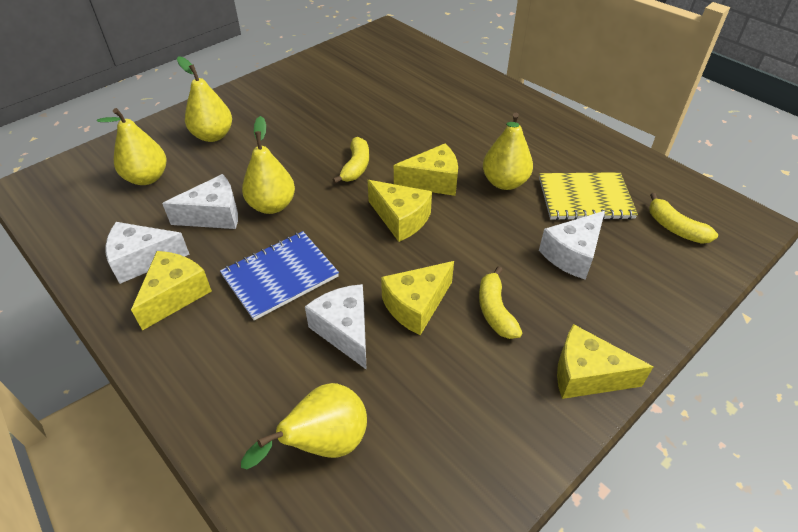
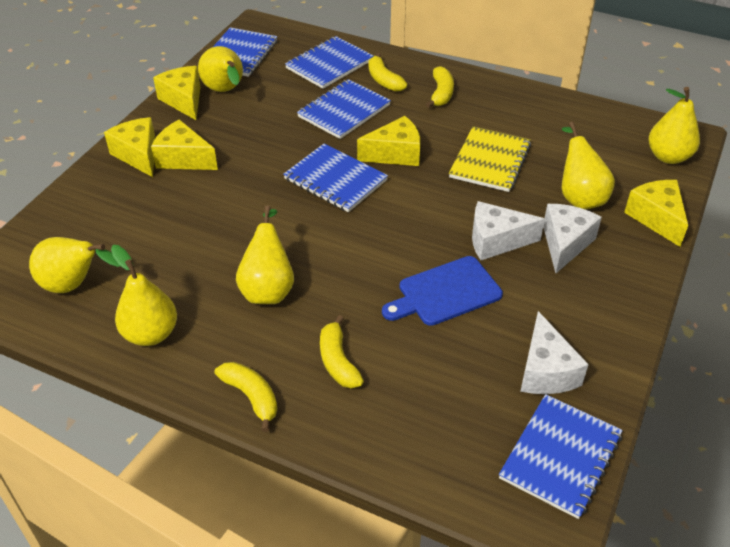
blue cutting board: none = 0 -> [382,256,503,326] = 1
blue notebook: [220,231,339,320] = 1 -> [213,27,277,77] [283,144,388,212] [285,36,374,89] [297,79,391,139] [499,394,623,519] = 5
white cheese: [105,222,189,284] [162,174,238,229] [305,284,367,370] [539,211,605,280] = 4 -> [472,201,545,260] [520,311,589,394] [543,204,602,273] = 3
yellow banana: [333,137,369,184] [479,266,522,339] [649,193,718,244] = 3 -> [215,362,277,432] [320,315,364,388] [369,53,407,92] [426,66,454,108] = 4
yellow pear: [97,108,167,185] [177,56,232,142] [241,383,367,469] [242,116,295,214] [483,113,533,190] = 5 -> [29,237,120,293] [111,245,177,346] [198,46,243,92] [236,205,294,304] [562,122,615,210] [649,87,700,164] = 6

